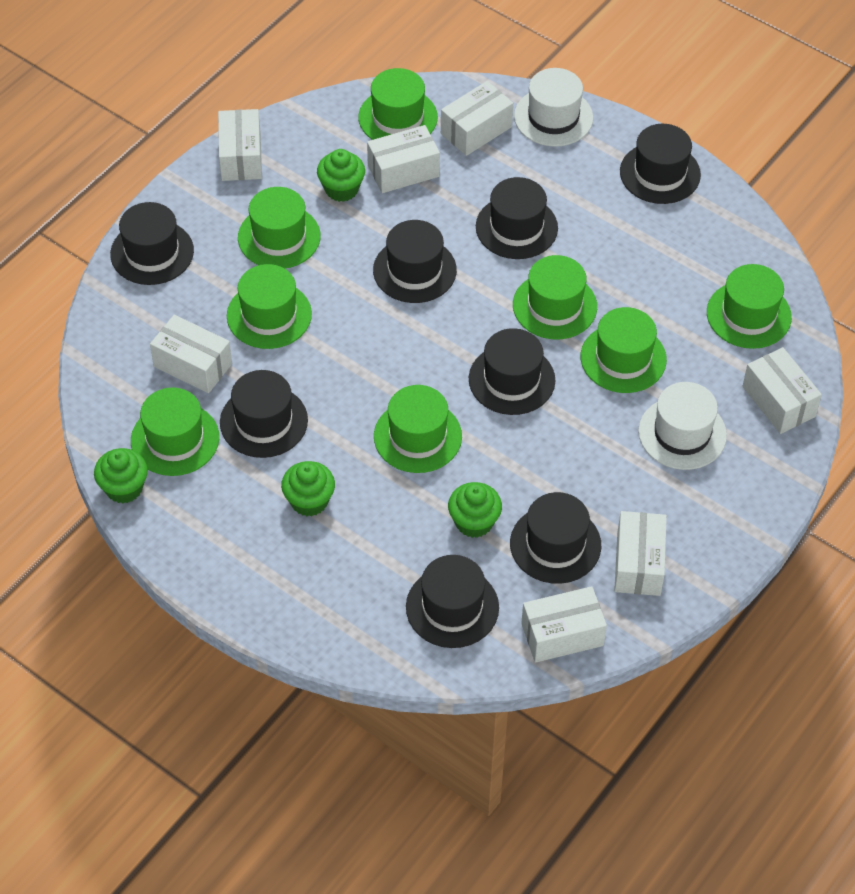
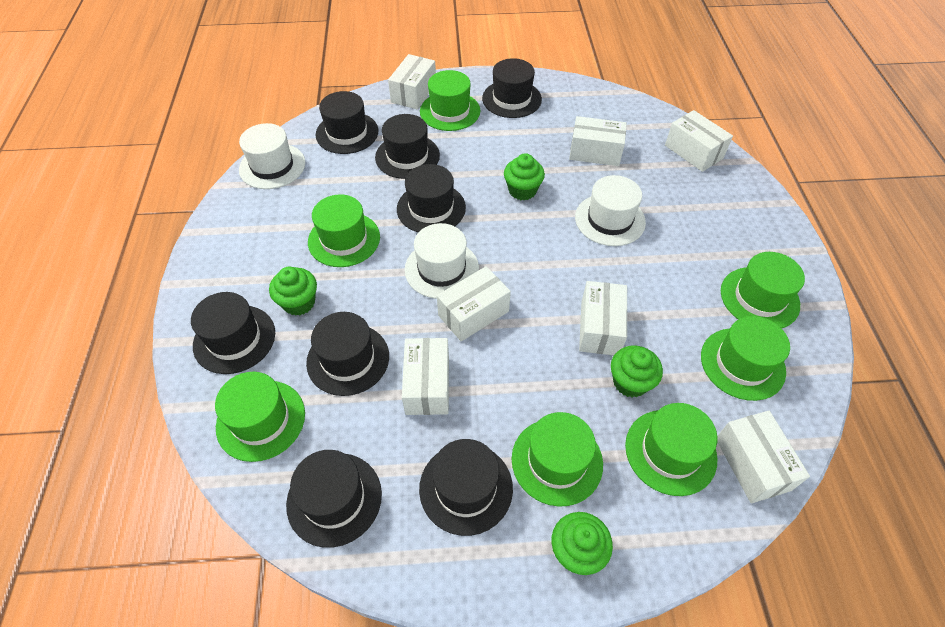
green hat: [131,387,219,476] [227,264,312,349] [238,187,321,269] [358,68,438,140] [374,385,462,473] [513,255,597,339] [581,307,667,393] [707,264,792,349] = 8 -> [215,372,305,462] [308,194,380,267] [420,70,481,131] [512,412,603,507] [625,403,718,496] [701,316,790,401] [721,252,805,328] = 7
white hat: [514,68,593,147] [638,382,727,470] = 2 -> [239,123,305,189] [404,223,479,299] [575,175,646,246] = 3

